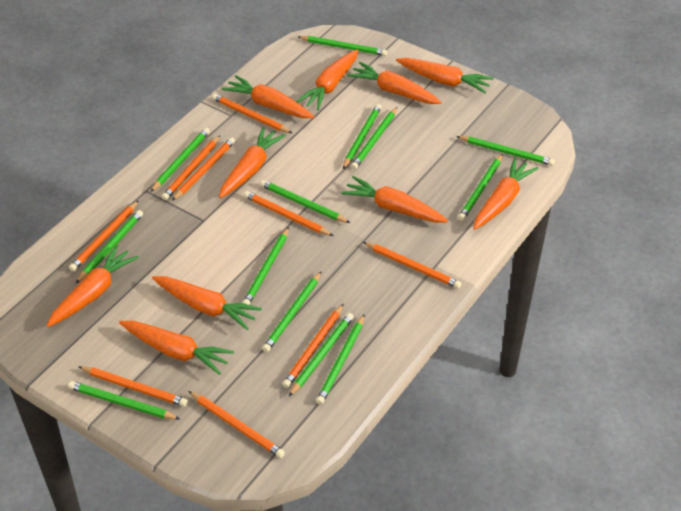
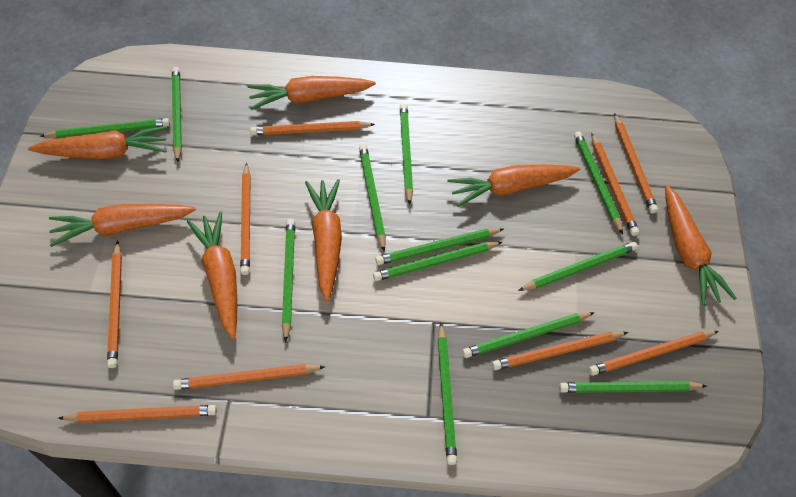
green pencil: [68,381,180,420] [76,210,143,283] [151,128,210,192] [242,227,289,305] [260,180,350,223] [262,271,322,352] [289,313,354,396] [298,36,387,56] [316,314,365,405] [343,104,382,169] [351,107,397,170] [456,136,555,166] [458,154,503,221] = 13 -> [40,118,170,139] [172,67,182,163] [282,219,295,343] [359,144,386,252] [373,242,502,281] [375,228,504,265] [400,103,413,205] [438,323,457,465] [462,312,595,358] [518,242,638,291] [559,381,707,393] [574,131,623,234] = 12
orange carrot: [47,245,139,327] [119,321,234,375] [152,276,262,330] [219,127,286,198] [222,75,314,118] [296,49,358,110] [341,176,448,223] [347,62,442,104] [396,58,493,93] [473,158,539,230] = 10 -> [28,126,167,159] [49,204,196,247] [187,212,237,339] [248,76,376,110] [305,179,342,301] [448,165,580,207] [665,185,737,306] = 7

